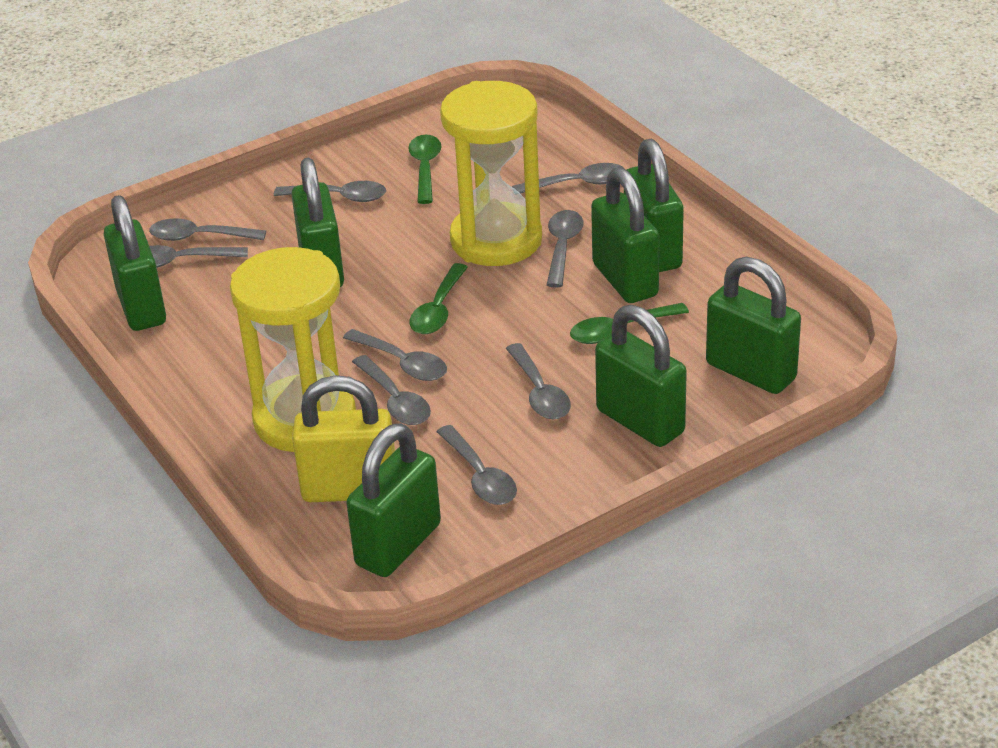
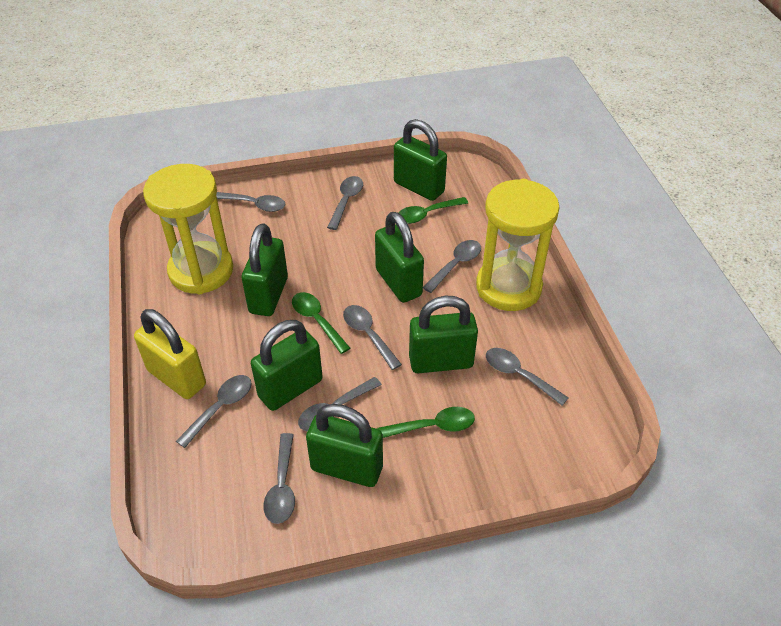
green padlock: [104,195,166,331] [291,158,344,287] [346,423,441,577] [591,167,659,303] [595,305,687,447] [624,139,684,272] [706,257,801,394] = 7 -> [242,223,288,316] [251,320,323,411] [306,404,383,487] [375,212,424,303] [394,119,447,201] [409,296,478,373] = 6
grey spoon: [149,218,266,241] [149,245,248,268] [274,181,386,202] [343,329,447,381] [352,355,431,425] [436,425,517,505] [506,343,571,419] [512,163,623,194] [547,210,583,288] = 9 -> [176,375,252,448] [216,192,285,212] [264,433,295,524] [298,377,382,431] [327,176,363,230] [343,305,402,370] [423,240,481,293] [486,348,568,406] = 8

